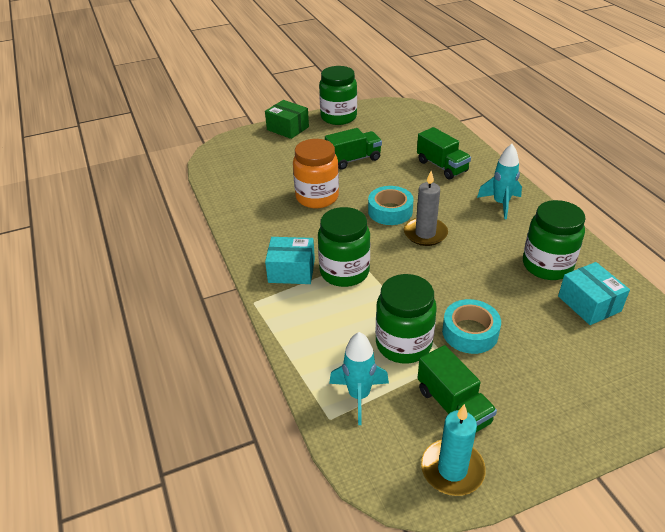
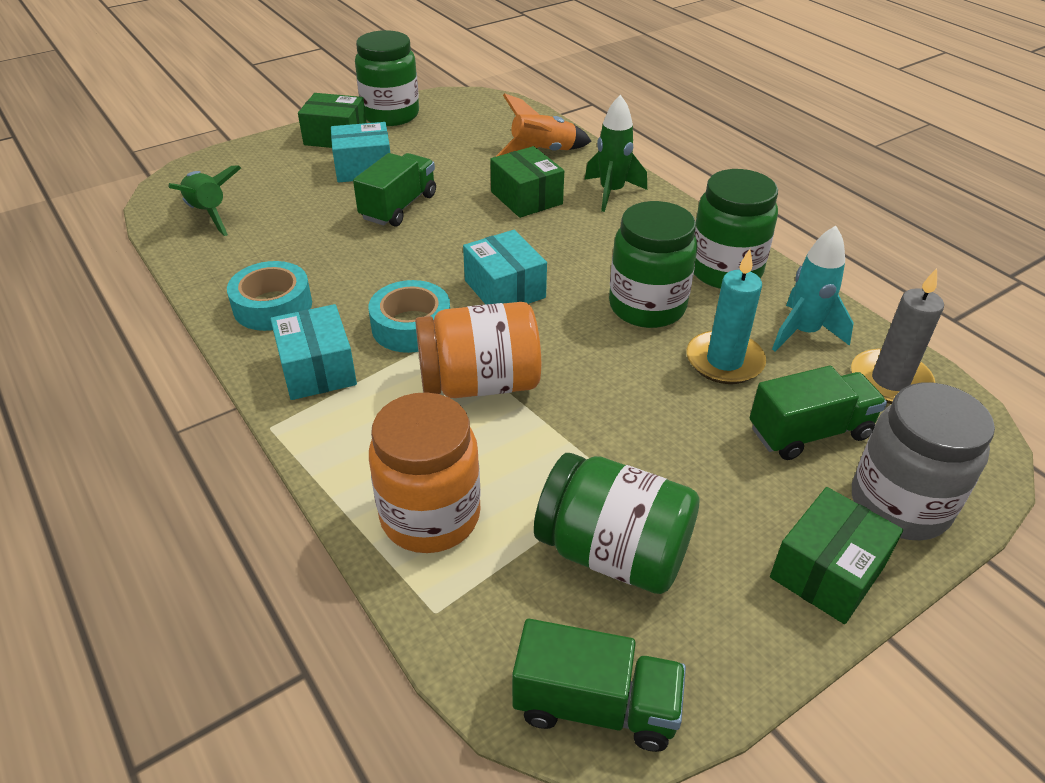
green box: [265,100,309,139] = 1 -> [298,93,366,148] [490,146,564,218] [770,487,903,624] = 3
green rocket: none = 0 -> [168,165,241,236] [584,95,647,212] = 2
grey jar: none = 0 -> [852,382,995,540] = 1
orange jar: [293,139,339,208] = 1 -> [369,392,481,553] [415,302,541,398] = 2
orange rocket: none = 0 -> [496,93,592,157] = 1
turquoise box: [265,237,315,284] [558,262,630,325] = 2 -> [271,304,357,400] [331,122,390,183] [463,230,547,305] = 3
turquoise rocket: [329,332,389,425] [477,144,522,219] = 2 -> [772,226,854,351] = 1

